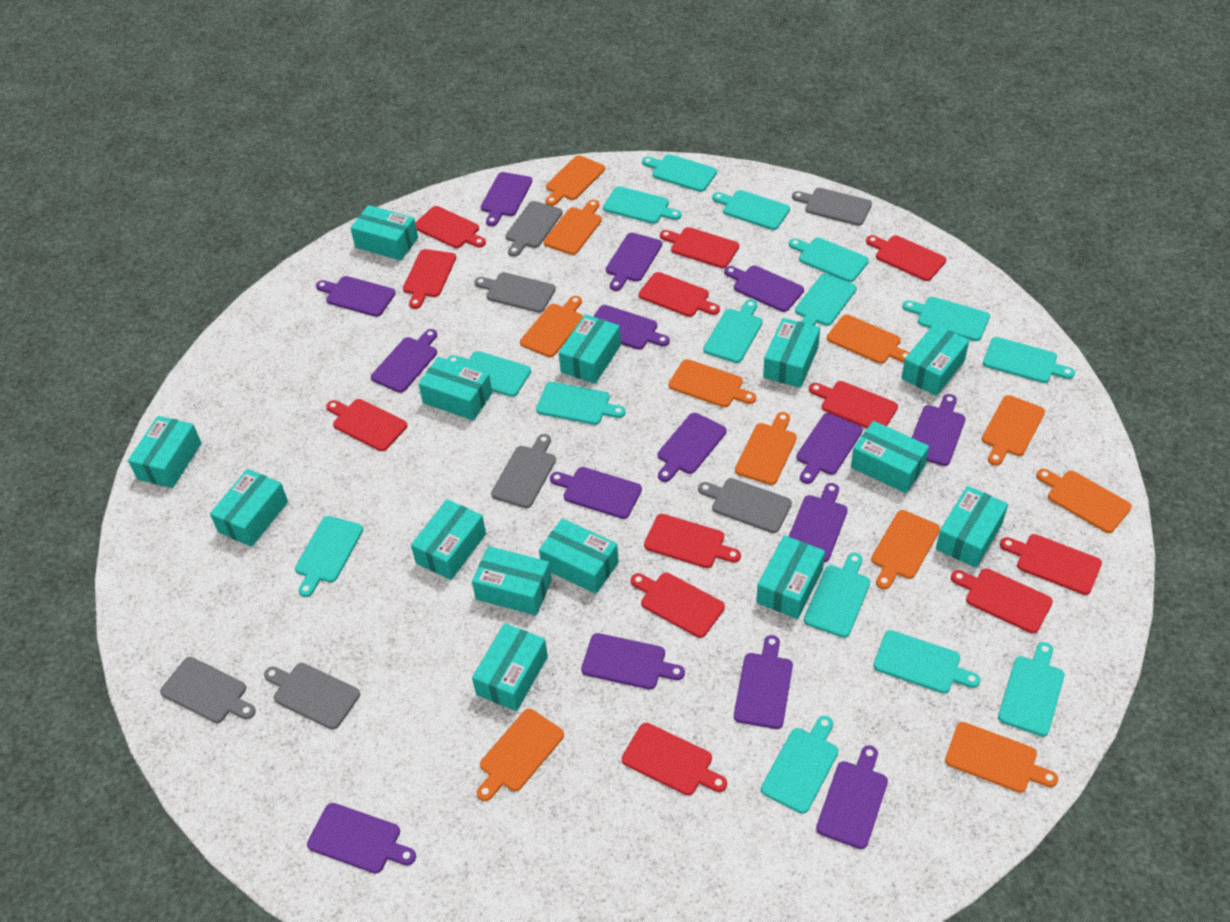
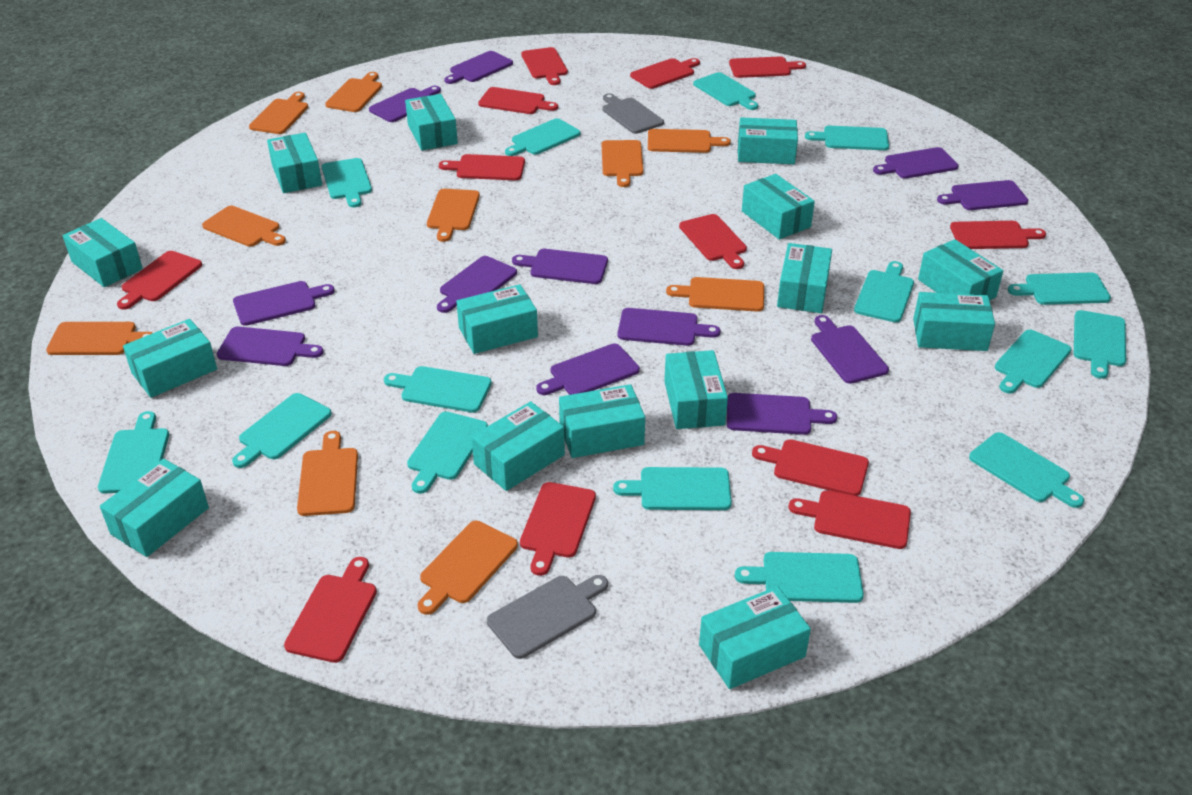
grey cutting board: [160,657,256,723] [264,663,360,730] [474,272,556,313] [491,434,556,508] [505,201,563,257] [698,478,792,533] [792,188,872,226] = 7 -> [487,575,608,659] [602,93,664,134] = 2
orange cutting board: [477,709,564,801] [520,296,583,357] [544,200,602,255] [546,155,605,206] [669,359,756,407] [735,412,797,485] [827,315,910,364] [871,510,940,589] [945,722,1058,793] [982,395,1045,466] [1036,469,1132,533] = 11 -> [46,322,152,355] [202,206,286,247] [249,92,308,134] [297,431,358,516] [325,72,382,112] [418,521,518,615] [427,189,480,242] [602,140,644,187] [648,129,731,153] [666,277,764,312] = 10
purple cutting board: [307,803,416,874] [316,276,396,317] [371,329,437,393] [481,172,532,226] [550,467,642,519] [581,633,685,689] [593,305,670,350] [606,233,662,291] [658,413,727,482] [724,265,804,312] [734,635,793,729] [789,483,848,562] [796,413,863,484] [816,745,888,849] [912,394,966,466] = 15 -> [217,326,324,366] [233,281,335,326] [369,86,441,122] [437,256,517,313] [444,51,513,84] [512,249,608,284] [536,344,640,395] [618,308,721,346] [727,393,837,435] [811,315,889,384] [873,147,959,179] [937,180,1028,210] = 12
turquoise box: [128,416,201,488] [210,469,288,547] [350,205,418,260] [411,499,486,580] [419,357,492,420] [472,546,552,615] [472,623,548,711] [539,518,619,594] [559,314,621,384] [756,535,825,619] [763,318,820,388] [851,421,929,493] [901,324,969,396] [936,486,1008,568] = 14 -> [63,218,143,287] [100,459,209,557] [123,319,217,398] [267,133,322,193] [405,94,458,150] [456,284,538,354] [471,401,565,491] [559,384,645,458] [664,350,728,429] [699,586,811,689] [738,117,798,164] [742,174,815,239] [777,243,832,313] [913,292,995,351] [918,239,1003,301] = 15

